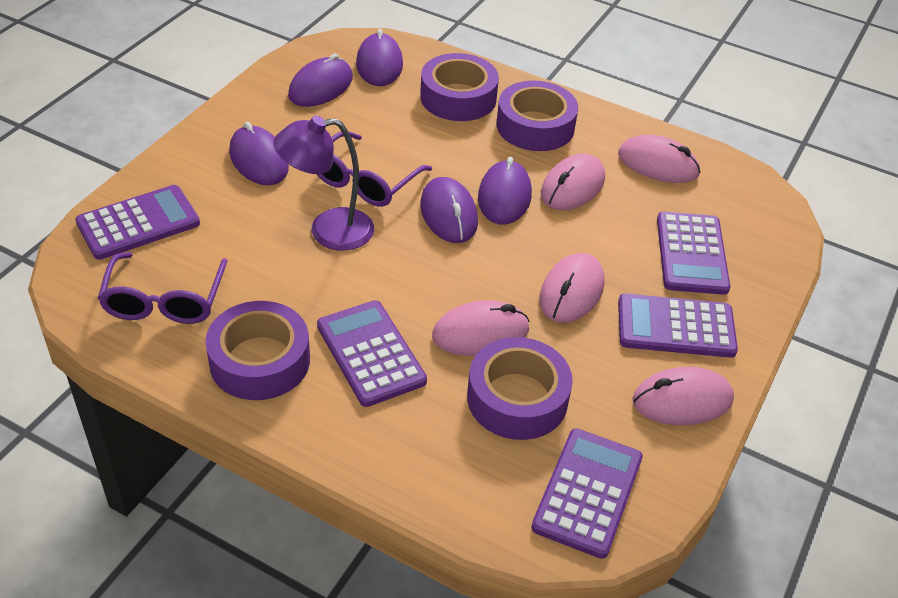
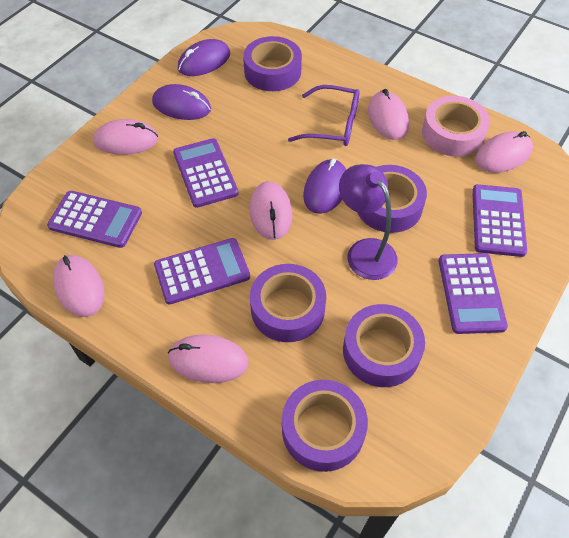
pink mouse: [432,300,529,356] [539,253,605,323] [541,153,605,210] [618,135,700,183] [633,367,734,426] = 5 -> [53,255,105,317] [93,119,158,155] [168,334,248,383] [250,181,292,240] [368,89,409,140] [475,131,533,173] = 6
pink tape: none = 0 -> [422,96,490,157] = 1
purple glasses: [98,252,227,324] [317,131,432,207] = 2 -> [288,85,360,146] = 1
purple mouse: [229,122,289,185] [288,53,353,107] [356,29,403,86] [420,177,478,243] [478,157,532,225] = 5 -> [152,84,211,120] [178,39,230,76] [303,158,346,214] = 3
purple tape: [205,301,310,400] [420,53,499,121] [467,337,573,440] [497,81,578,151] = 4 -> [243,36,302,91] [250,264,326,342] [282,380,368,472] [343,304,425,387] [357,165,427,233] = 5

